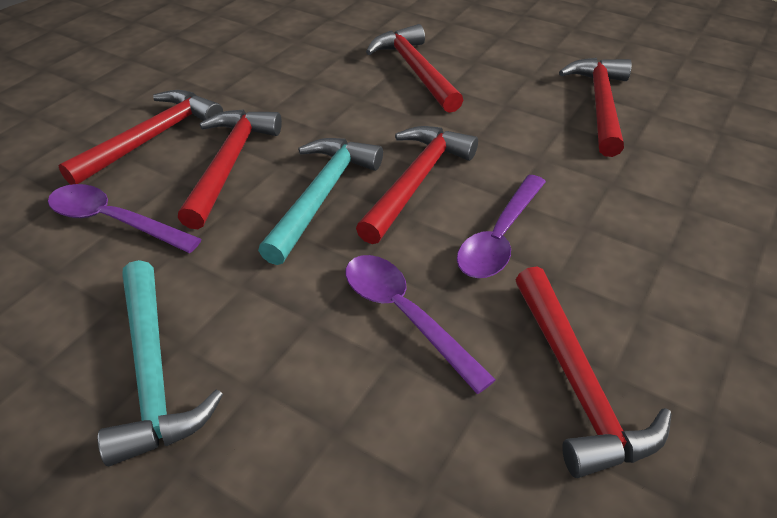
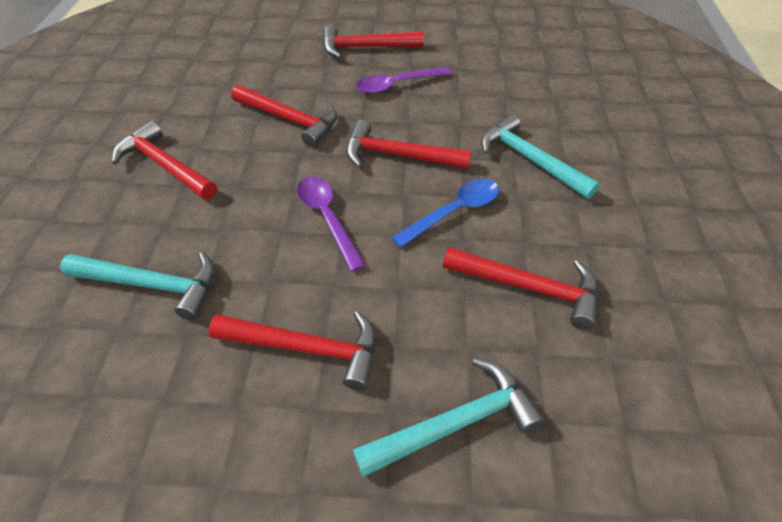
blue spoon: none = 0 -> [391,179,499,248] = 1
purple spoon: [48,184,202,253] [345,255,496,394] [457,175,546,278] = 3 -> [297,176,366,272] [356,67,452,94] = 2
turquoise hammer: [98,260,223,466] [258,138,383,265] = 2 -> [60,252,215,320] [353,358,544,477] [481,114,600,199] = 3

